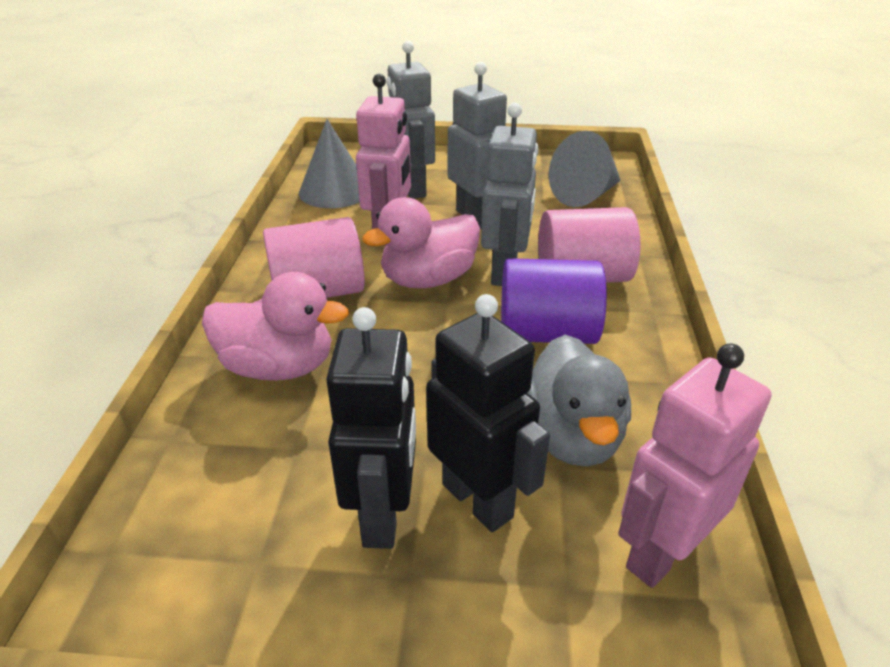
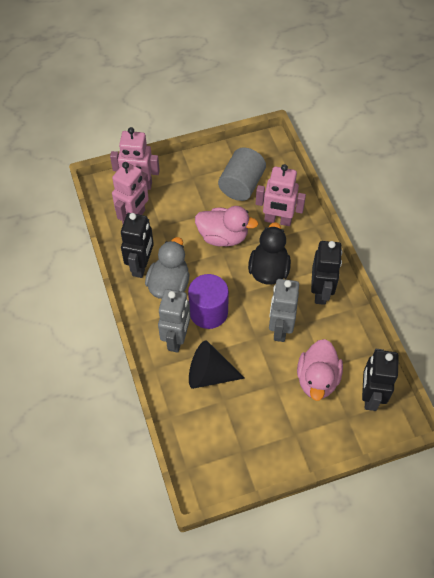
black cone: none = 0 -> [189,340,245,389] = 1
black duck: none = 0 -> [248,222,291,285] = 1
black robot: [326,307,416,549] [426,294,550,532] = 2 -> [121,213,154,278] [311,241,342,305] [362,349,399,411] = 3
grey cone: [299,119,360,208] [549,131,621,207] = 2 -> none = 0
grey cylinder: none = 0 -> [218,148,266,201] = 1
grey robot: [387,41,435,199] [448,62,507,229] [481,103,539,286] = 3 -> [158,289,190,353] [269,279,299,342] = 2
pink cylinder: [263,217,365,298] [538,207,641,283] = 2 -> none = 0
pink robot: [356,74,411,246] [618,343,772,588] = 2 -> [110,127,160,190] [112,162,149,223] [256,164,306,226] = 3

